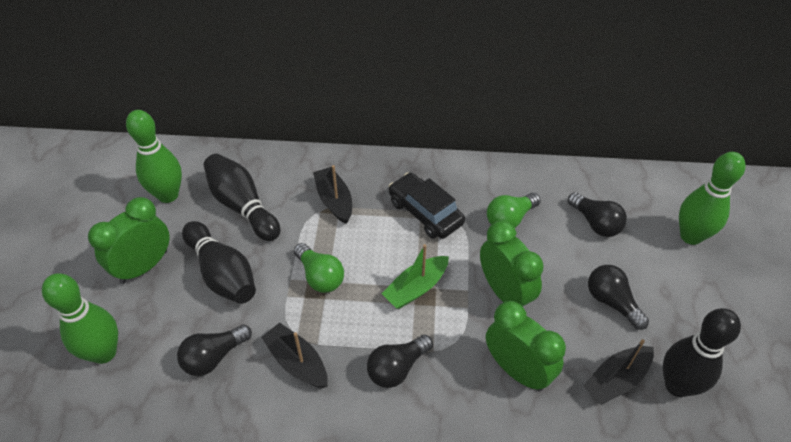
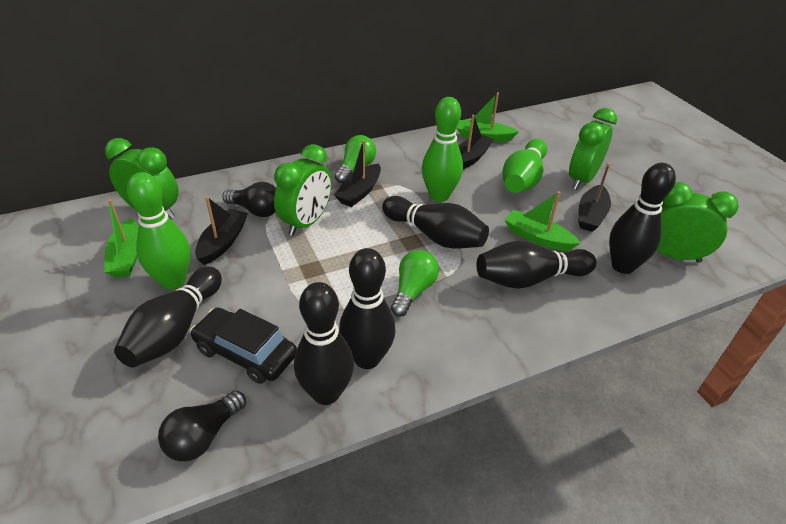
black boat: [261,322,328,388] [313,165,352,224] [583,339,654,405] = 3 -> [195,197,248,265] [334,140,381,207] [459,114,494,169] [578,163,611,232] = 4
black bowling pin: [182,221,256,304] [203,154,280,241] [663,308,741,397] = 3 -> [114,267,222,367] [294,282,354,405] [339,248,396,369] [382,196,489,249] [477,241,597,289] [609,163,676,274] = 6
black light bulb: [177,324,252,376] [367,334,433,388] [568,192,627,237] [588,265,649,330] = 4 -> [158,390,246,461] [222,182,276,217] = 2
green boat: [381,244,449,309] = 1 -> [104,199,139,277] [457,93,519,142] [505,191,580,251] = 3
green clock: [88,197,170,284] [480,221,544,306] [486,301,566,391] = 3 -> [105,138,179,219] [274,144,332,236] [569,108,617,190] [657,182,738,263] = 4

